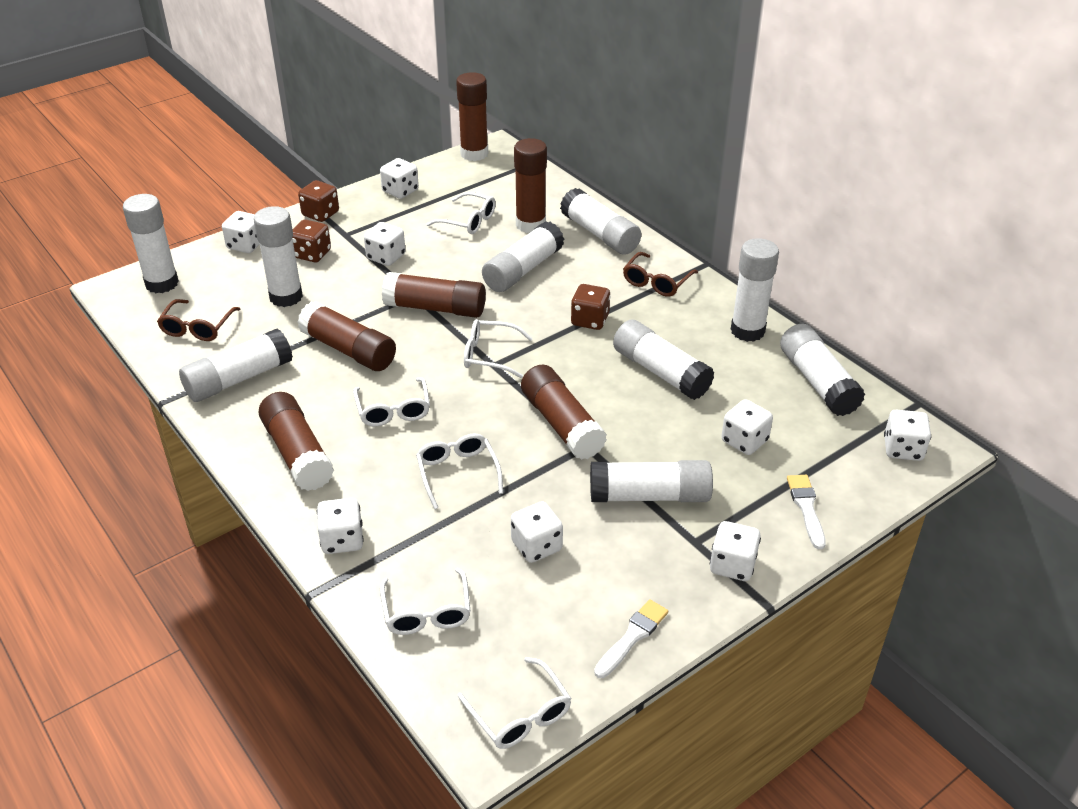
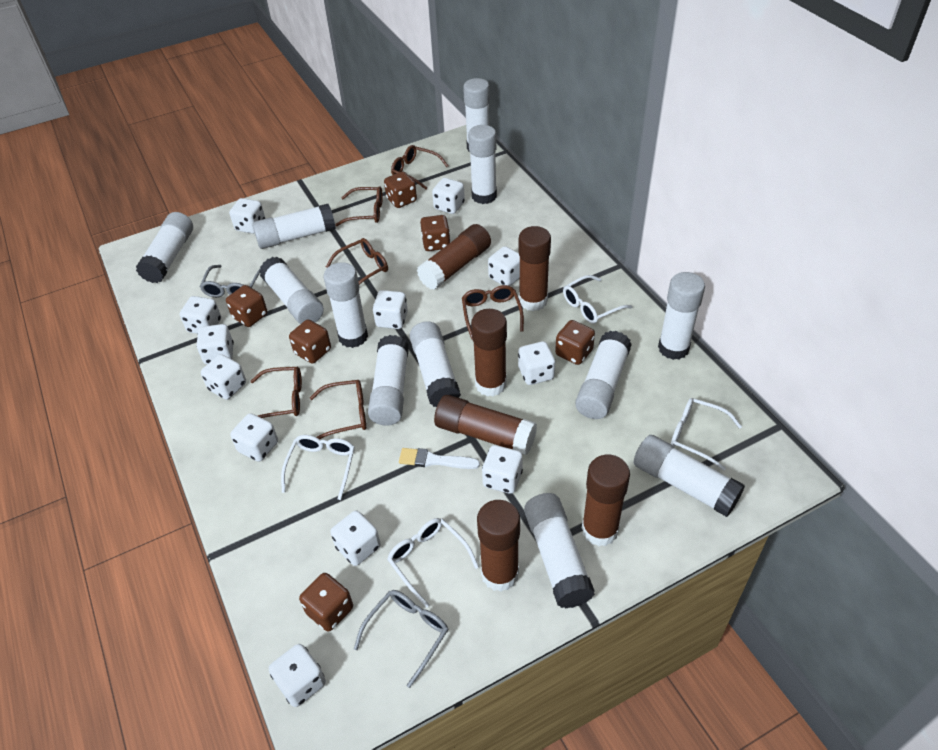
brown dice: [292,219,331,262] [298,180,339,222] [571,284,611,330] = 3 -> [226,285,267,327] [289,319,331,364] [299,573,353,632] [384,172,417,208] [420,215,451,251] [555,320,595,365] = 6
brown glasses: [157,299,240,341] [623,252,698,297] = 2 -> [250,367,302,418] [310,380,366,439] [326,238,388,285] [335,186,383,226] [391,145,448,190] [462,285,524,339] = 6
grey glasses: none = 0 -> [200,265,260,298] [354,590,449,688] = 2
white brush: [594,599,668,678] [787,475,826,549] = 2 -> [399,448,480,469] = 1
white dice: [222,211,260,253] [317,498,364,554] [364,222,406,266] [380,158,419,199] [511,501,563,563] [710,521,761,581] [721,399,773,455] [884,410,931,461] = 8 -> [180,296,221,334] [196,324,234,364] [201,354,246,400] [229,198,265,234] [230,413,278,462] [269,644,326,707] [331,511,381,566] [373,290,408,329] [432,178,465,214] [482,445,523,494] [488,246,520,286] [518,341,555,385] = 12
white glasses: [353,378,430,427] [380,568,470,635] [416,433,503,509] [426,192,496,234] [458,657,572,749] [464,319,533,378] = 6 -> [281,435,355,500] [387,518,479,608] [563,275,633,324] [671,398,742,470] = 4
white glue stick: [123,194,179,293] [179,328,293,402] [254,206,303,307] [482,221,564,292] [560,188,641,255] [590,460,713,502] [613,320,714,400] [731,238,779,342] [780,324,865,416] = 9 -> [136,212,193,283] [252,204,336,249] [259,257,324,324] [323,262,368,348] [368,335,409,425] [409,321,461,407] [463,78,490,152] [468,125,497,204] [524,493,595,608] [575,331,632,419] [634,435,745,517] [658,272,705,360] = 12

